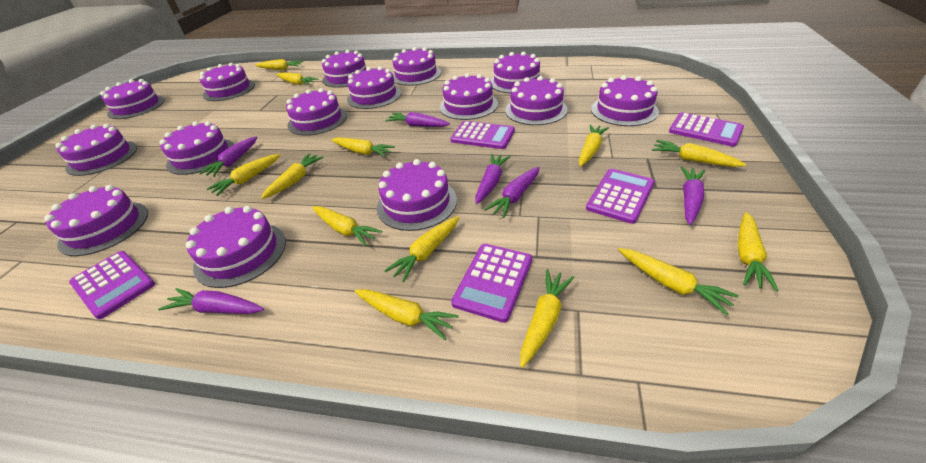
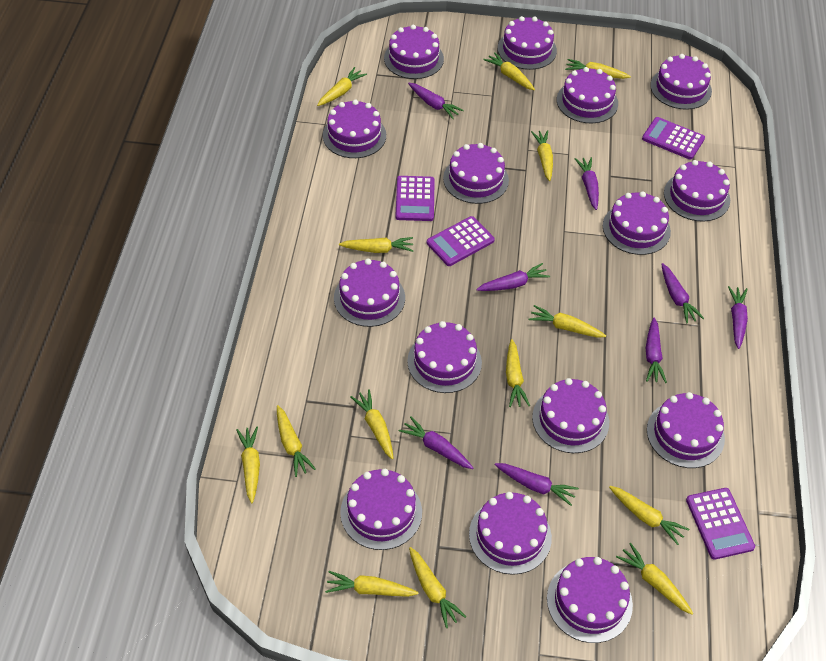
purple calculator: [69,251,155,319] [450,121,515,149] [451,244,532,323] [586,169,655,224] [669,112,744,147] = 5 -> [395,176,435,221] [427,216,494,266] [642,117,705,160] [686,488,755,560] = 4
purple carrot: [158,288,264,314] [199,136,257,177] [385,112,450,127] [475,154,511,204] [484,167,540,218] [681,166,705,225] = 6 -> [399,416,473,469] [408,83,464,119] [476,263,550,291] [495,463,579,506] [575,157,599,210] [646,318,667,383] [661,263,704,324] [728,286,748,349] = 8
yellow carrot: [207,154,280,196] [255,59,303,70] [261,153,324,199] [276,73,318,85] [312,206,382,246] [331,137,395,157] [355,289,459,340] [384,216,459,282] [520,269,574,368] [579,125,609,166] [618,248,739,316] [652,140,746,167] [738,212,779,291] = 13 -> [236,427,260,503] [277,405,316,477] [317,67,367,106] [325,571,419,597] [339,237,414,253] [350,389,394,459] [409,547,466,628] [483,52,535,90] [506,339,530,407] [529,305,606,338] [531,130,553,181] [565,59,631,79] [609,486,689,545] [616,543,693,615] = 14

